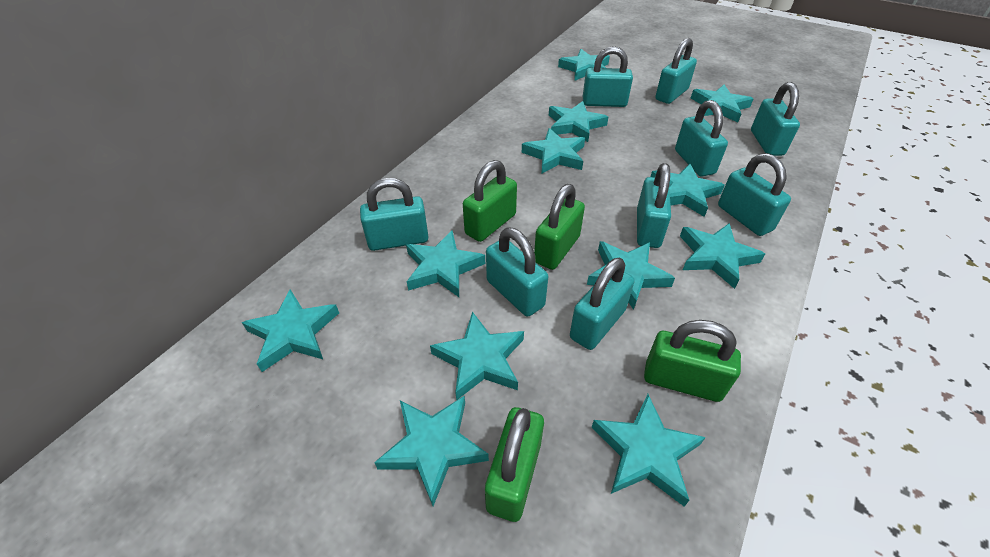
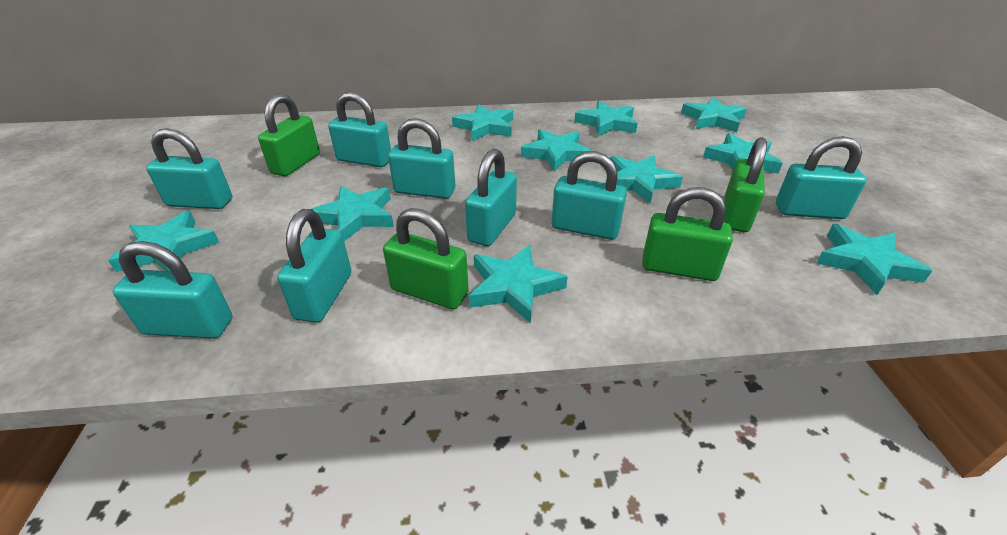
turquoise padlock: [360,178,429,251] [486,228,548,317] [570,257,635,350] [583,46,633,107] [637,163,671,248] [655,38,697,104] [675,100,728,176] [718,153,791,236] [751,82,800,156] = 9 -> [113,241,232,338] [146,128,232,209] [277,209,351,322] [328,92,391,167] [388,118,455,199] [465,149,517,246] [552,151,627,240] [776,136,866,219] = 8
turquoise star: [242,289,339,372] [374,395,489,506] [406,230,485,297] [430,312,524,401] [522,128,585,173] [549,101,608,142] [558,49,610,81] [587,241,675,310] [592,394,706,506] [650,164,725,217] [680,223,765,289] [691,84,753,123] = 12 -> [108,211,219,272] [311,186,394,241] [452,104,513,141] [469,245,568,324] [521,129,592,172] [574,101,638,136] [605,155,683,203] [681,97,747,132] [703,133,783,174] [816,224,932,295] = 10

